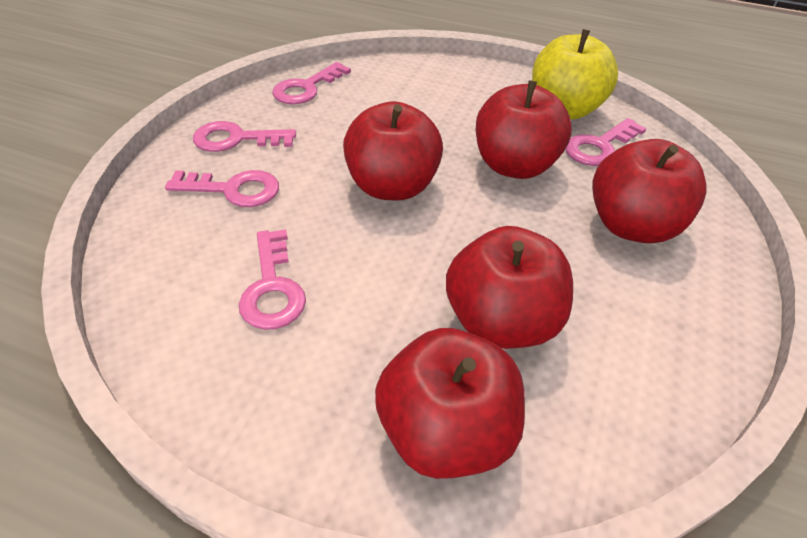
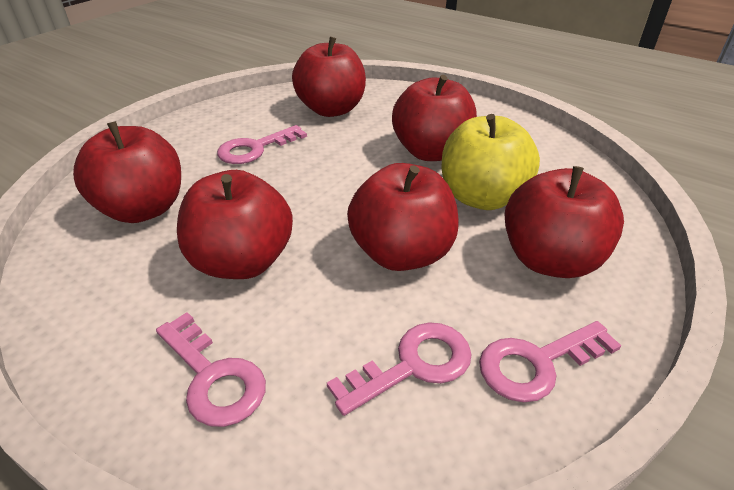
pink key: [165,170,279,207] [193,121,296,152] [239,229,306,330] [272,62,351,104] [566,118,647,166] = 5 -> [156,312,266,427] [217,125,307,164] [327,323,472,416] [479,321,621,402] = 4
red apple: [343,101,443,200] [375,328,525,479] [446,226,573,349] [476,80,572,179] [592,139,707,243] = 5 -> [73,121,181,223] [177,170,293,279] [292,37,366,117] [347,163,459,271] [392,75,477,161] [504,166,624,278] = 6

